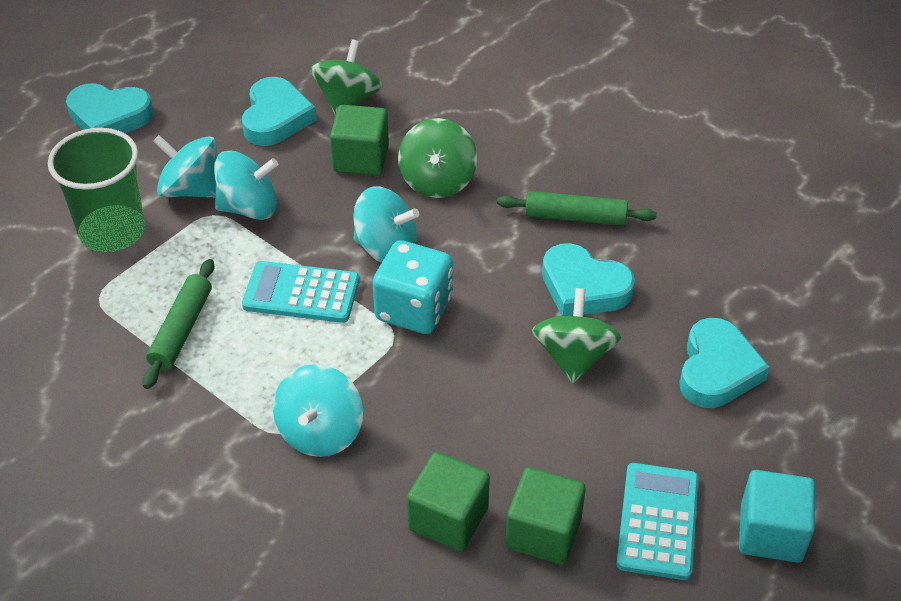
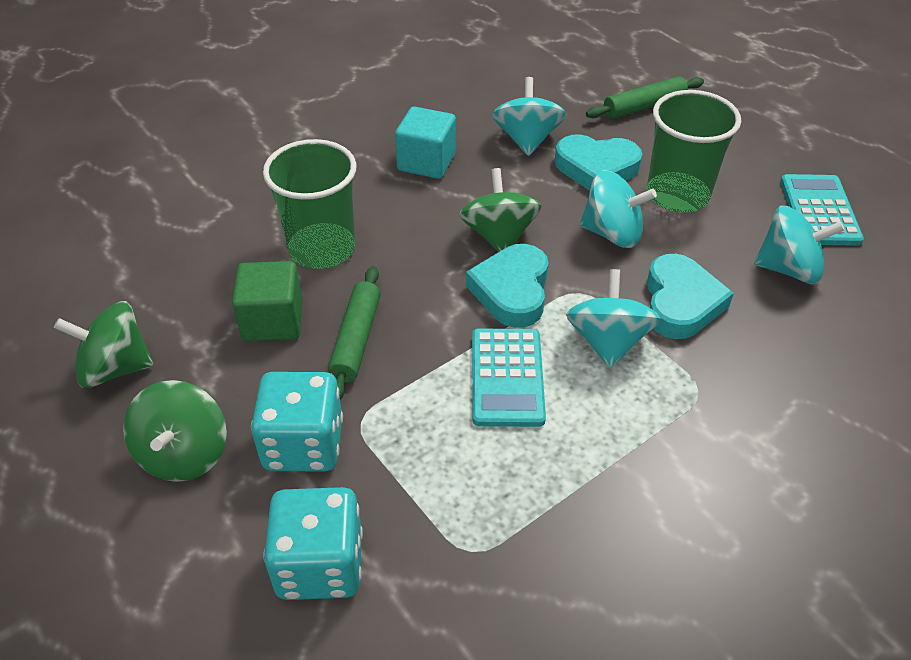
green cube: [330,105,389,176] [407,452,490,551] [506,467,586,565] = 3 -> [232,261,303,341] = 1
green cup: [48,128,145,252] = 1 -> [263,139,357,269] [647,90,741,213] = 2
turquoise dice: [373,240,453,334] = 1 -> [251,372,343,472] [263,487,363,600] = 2
turquoise heart: [66,83,154,133] [242,77,316,146] [542,243,635,316] [680,318,770,408] = 4 -> [466,244,549,328] [555,134,643,191] [647,254,734,339] = 3

